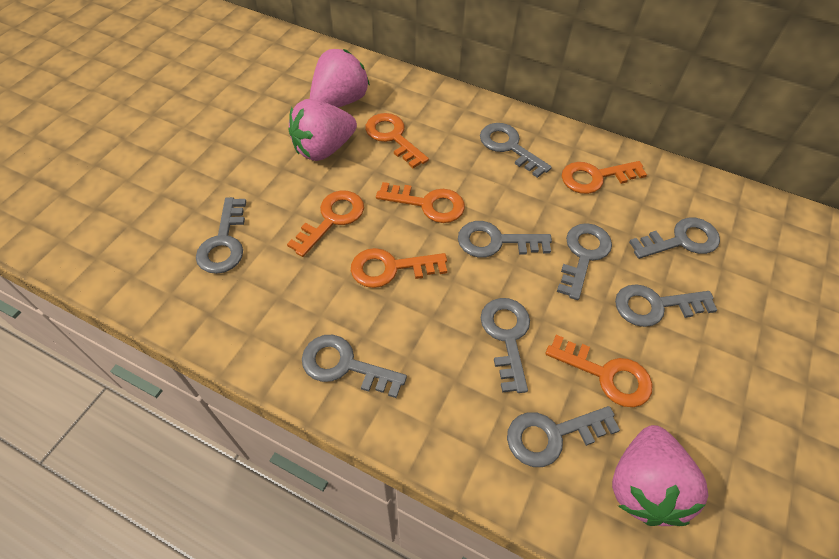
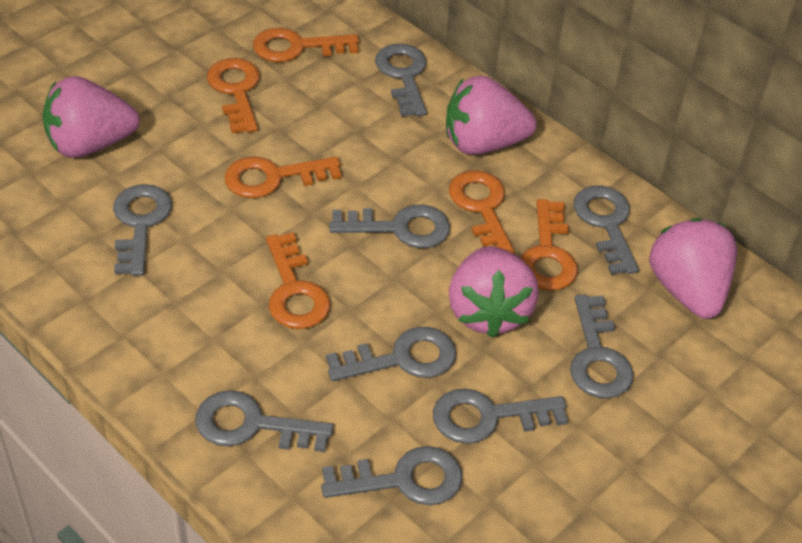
pink strawberry: [289,99,357,161] [310,49,370,108] [612,425,708,526] = 3 -> [43,76,140,158] [446,76,536,155] [449,246,539,338] [649,218,737,319] = 4

